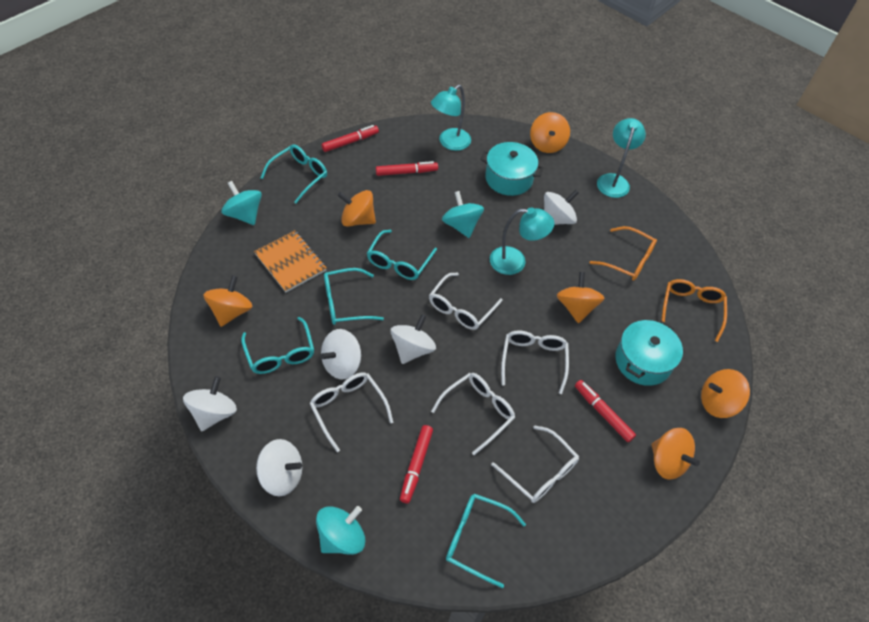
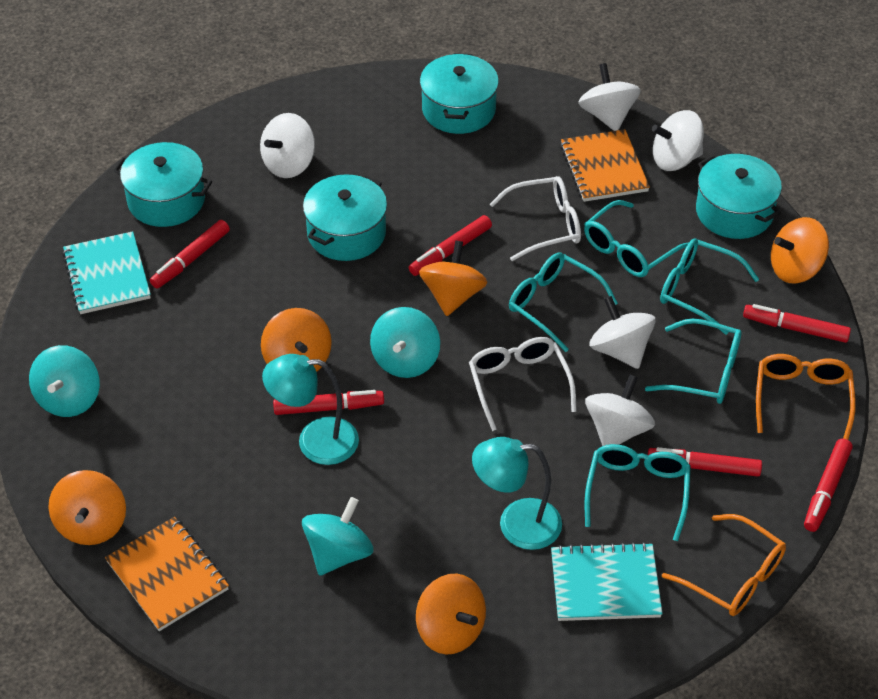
orange notebook: [254,230,327,292] = 1 -> [105,517,229,631] [560,129,650,202] = 2
orange spinning top: [203,275,253,327] [338,190,376,227] [530,112,570,153] [557,272,605,323] [651,428,700,480] [701,369,750,418] = 6 -> [48,470,126,545] [261,308,332,372] [416,574,486,655] [419,241,487,316] [771,217,829,284] = 5
red marker: [322,125,379,152] [376,161,438,176] [400,425,433,503] [575,380,636,442] = 4 -> [150,220,230,289] [273,390,384,415] [409,215,492,276] [648,447,762,477] [743,304,851,343] [804,439,853,532] = 6
turquoise lamp: [431,85,471,151] [490,207,554,275] [597,118,646,198] = 3 -> [262,354,359,465] [472,437,562,550] = 2
turquoise notebook: none = 0 -> [62,231,151,314] [551,542,663,621] = 2
turquoise pot: [480,142,544,196] [615,320,683,386] = 2 -> [113,142,212,227] [303,174,387,261] [420,53,499,134] [696,154,782,239] = 4
white glasses: [310,372,393,452] [429,273,503,330] [431,373,515,455] [491,425,579,503] [501,330,569,394] = 5 -> [469,337,577,431] [490,176,581,261] = 2

